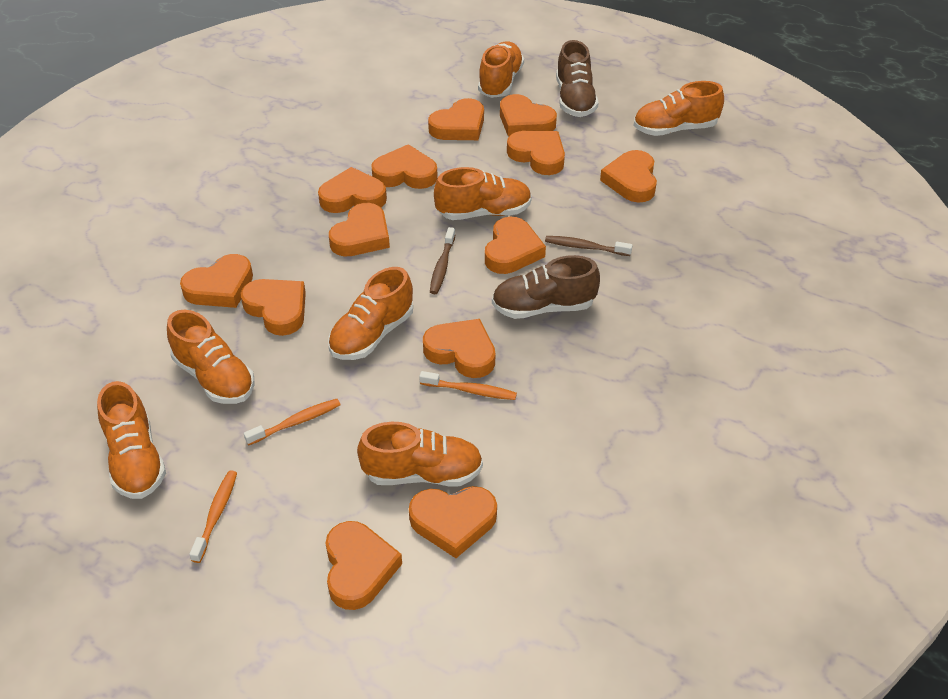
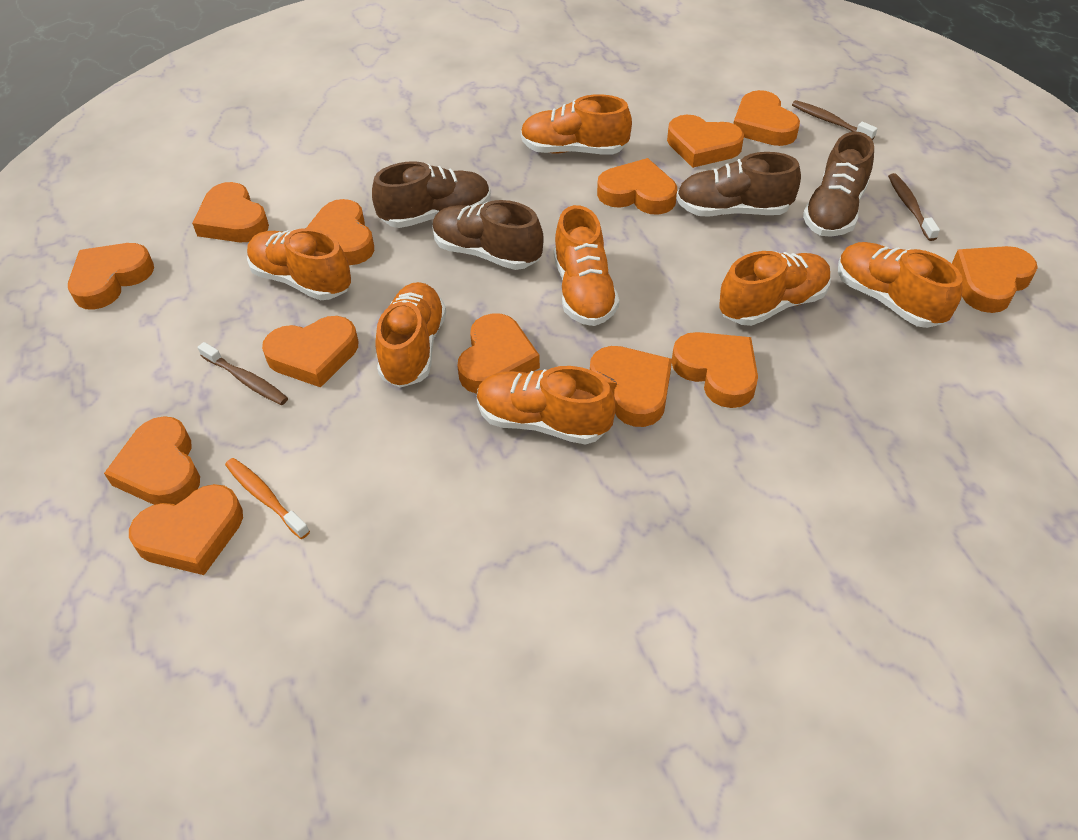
brown shoe: [492,255,600,319] [556,40,599,117] = 2 -> [372,161,491,228] [432,200,544,270] [676,152,801,217] [803,132,874,237] = 4
brown toothbrush: [430,227,455,294] [545,236,632,256] = 2 -> [198,342,288,405] [792,100,878,140] [888,173,940,241] = 3
orange toothbrush: [189,470,237,563] [243,399,340,445] [419,371,517,400] = 3 -> [225,458,310,539] = 1

